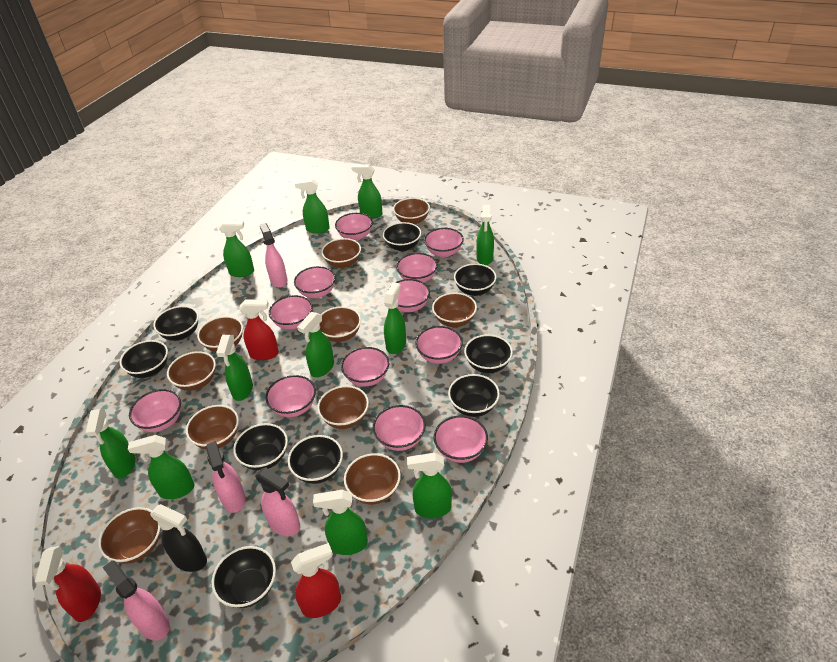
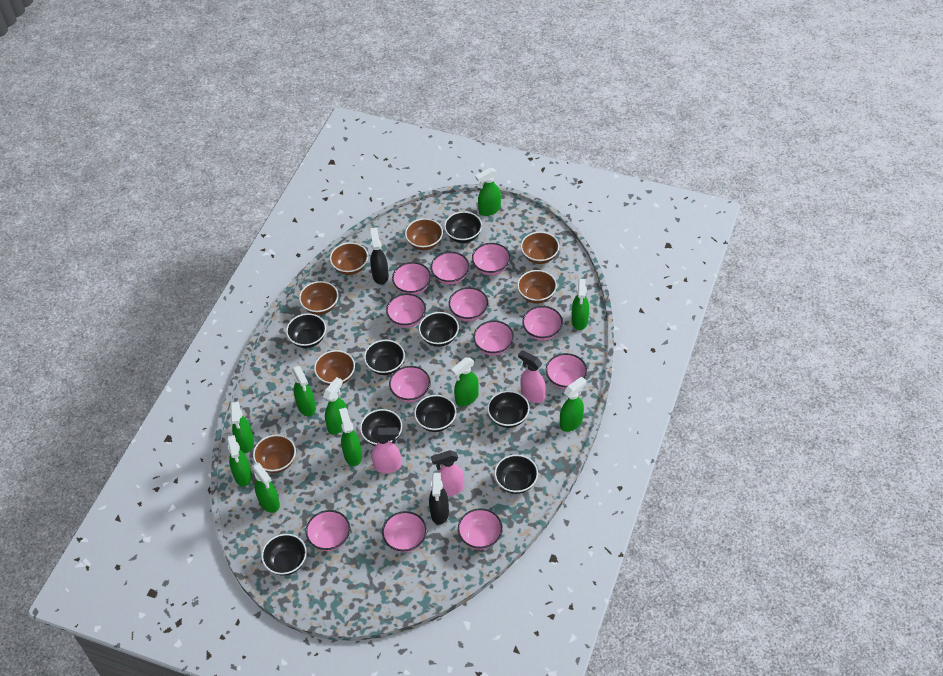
black spray bottle: [150,504,207,572] = 1 -> [370,227,389,285] [429,473,449,525] = 2
brown bowl: [98,507,160,564] [167,351,216,391] [186,405,239,449] [197,316,243,352] [317,385,369,429] [319,306,361,342] [321,238,361,268] [344,453,401,504] [393,198,430,225] [432,292,477,327] = 10 -> [253,435,296,473] [299,281,338,315] [314,350,355,385] [330,242,368,275] [405,218,443,250] [517,270,557,304] [521,232,559,264] = 7
green spray bottle: [86,409,136,479] [128,435,194,499] [216,335,253,401] [219,220,254,277] [295,179,330,234] [297,312,334,377] [313,490,368,555] [352,164,383,218] [384,282,406,354] [407,453,452,518] [476,205,494,265] = 11 -> [227,435,252,487] [230,402,254,453] [252,463,280,513] [292,365,316,416] [323,377,347,435] [339,408,362,466] [451,357,479,406] [475,168,501,216] [560,376,586,432] [572,279,589,330] = 10
pink spray bottle: [102,560,170,641] [206,441,245,513] [255,467,300,536] [260,223,287,288] = 4 -> [371,427,401,473] [431,450,464,496] [518,350,546,403] = 3
red spray bottle: [35,546,101,622] [239,299,279,361] [291,543,341,618] = 3 -> none = 0

